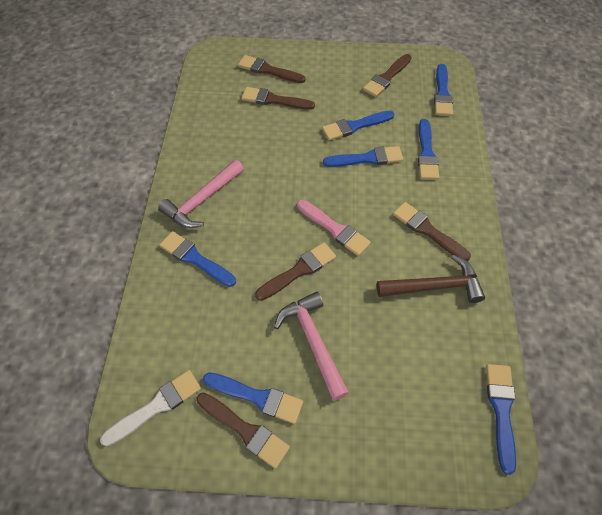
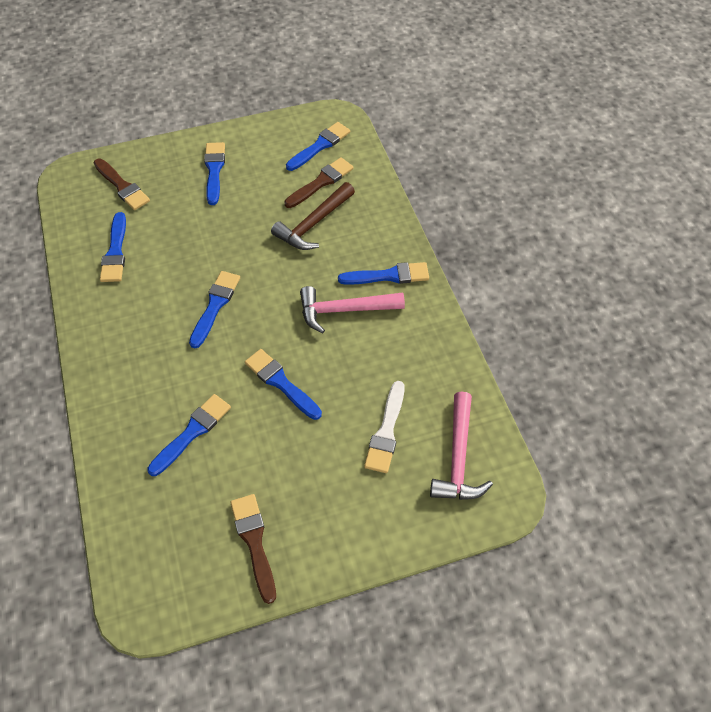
brown brush: [197,392,290,469] [238,55,306,83] [242,87,315,110] [255,243,336,301] [363,54,412,97] [393,202,471,261] = 6 -> [94,158,150,210] [230,494,276,604] [284,157,354,208] = 3
pink brush: [297,200,371,256] = 1 -> none = 0

